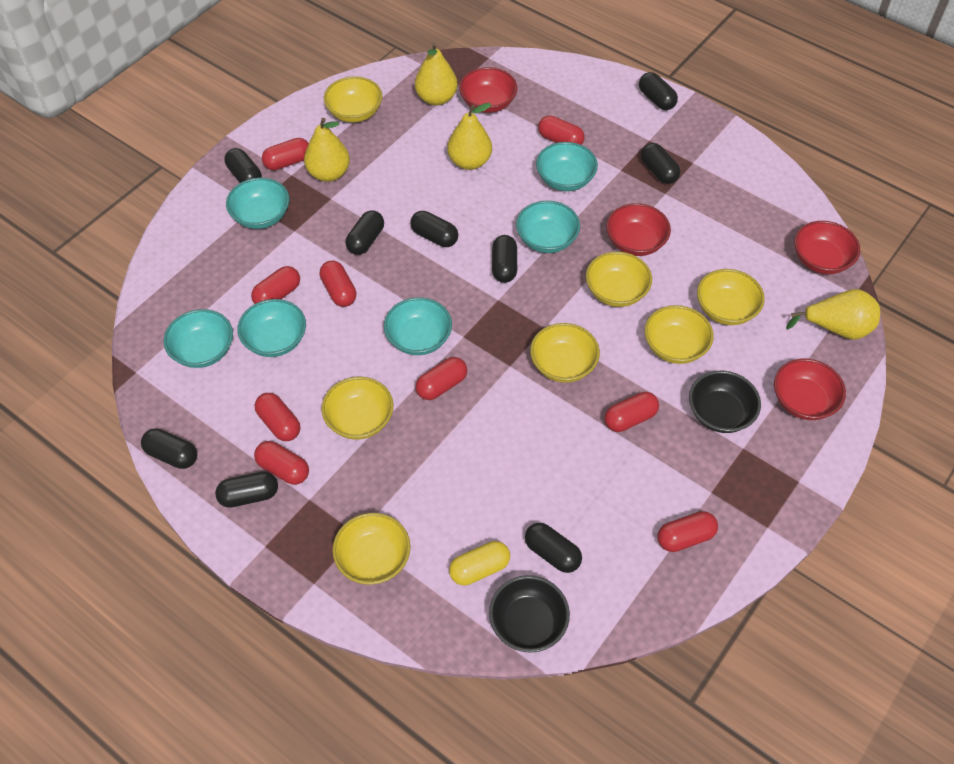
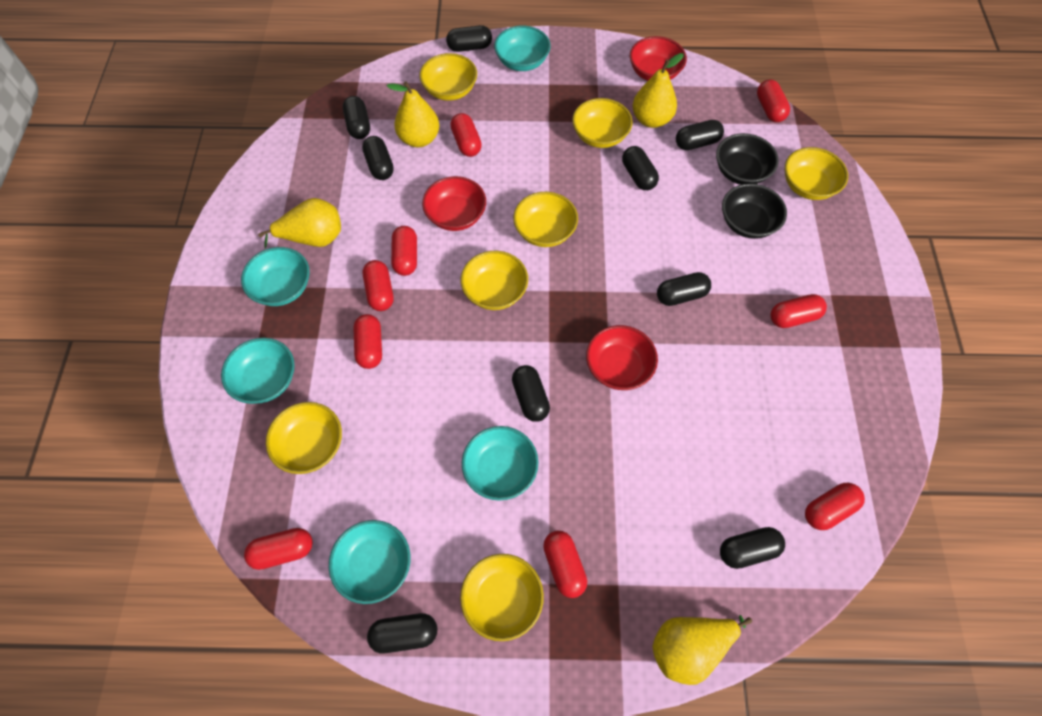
red bowl: [459,67,518,113] [606,203,671,256] [774,359,846,420] [794,221,860,274] = 4 -> [422,176,486,231] [586,325,658,390] [630,36,687,81] = 3
turquoise bowl: [163,309,233,368] [226,178,289,229] [237,299,306,357] [384,297,452,355] [516,201,580,253] [536,142,598,191] = 6 -> [221,338,295,404] [241,247,310,306] [329,520,410,604] [462,426,539,501] [494,26,551,71] = 5
yellow capsule: [449,541,510,585] = 1 -> none = 0

